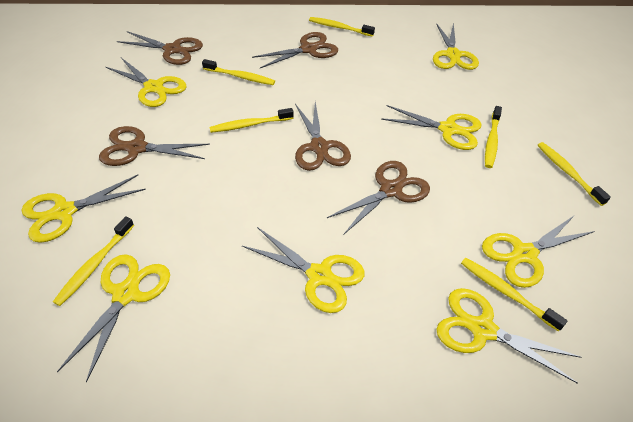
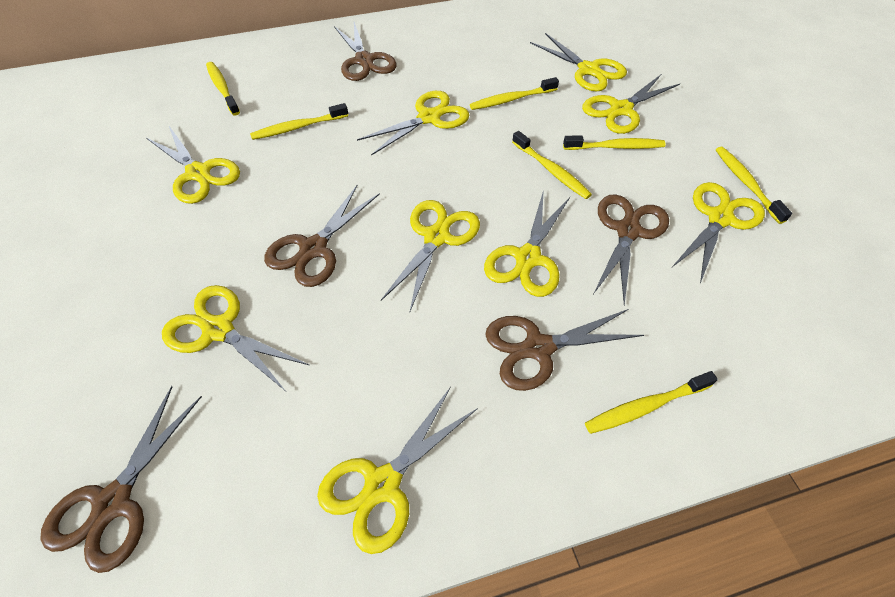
yellow scissors: [22,175,146,243] [57,254,170,383] [106,58,186,107] [242,227,365,313] [381,105,482,150] [433,23,479,70] [437,288,582,384] [482,215,595,288] = 8 -> [146,126,240,204] [162,285,309,390] [317,387,478,554] [357,91,469,156] [381,200,480,311] [484,190,570,297] [530,33,627,91] [582,75,680,134] [672,182,765,283] = 9

